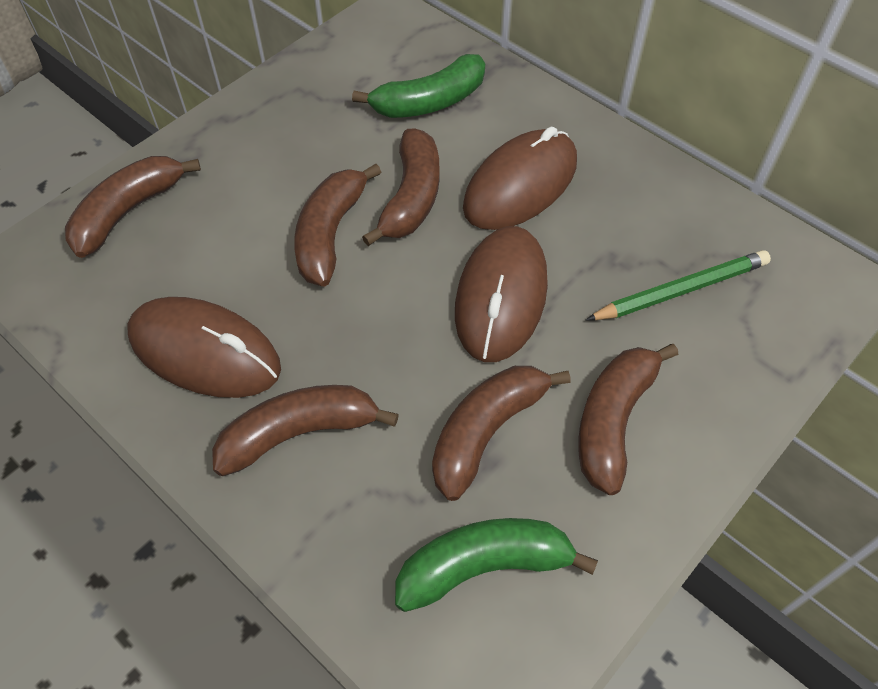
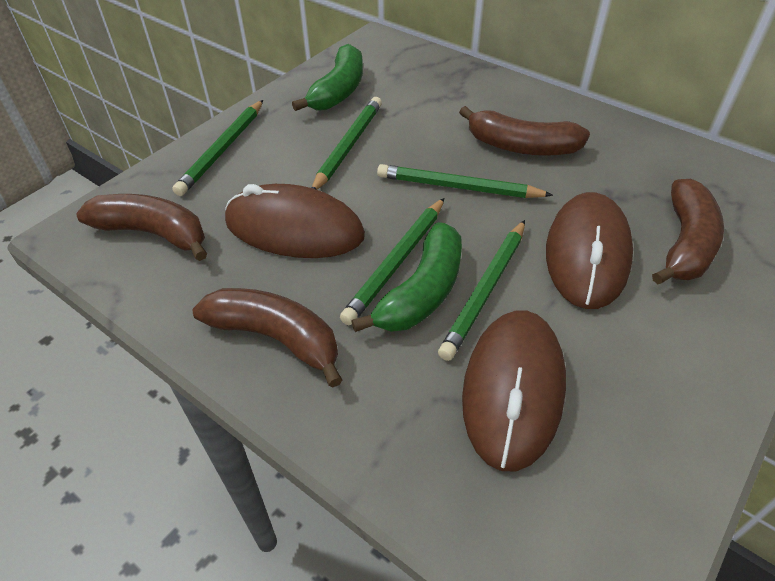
brown banana: [65,156,201,258] [212,385,399,476] [294,164,381,286] [362,129,439,246] [432,366,571,501] [578,344,678,495] = 6 -> [76,194,207,261] [192,288,342,388] [459,106,590,156] [652,179,724,284] = 4
green pencil: [586,250,771,320] = 1 -> [172,100,263,196] [312,97,382,190] [340,198,444,325] [377,164,553,198] [438,220,525,361] = 5

